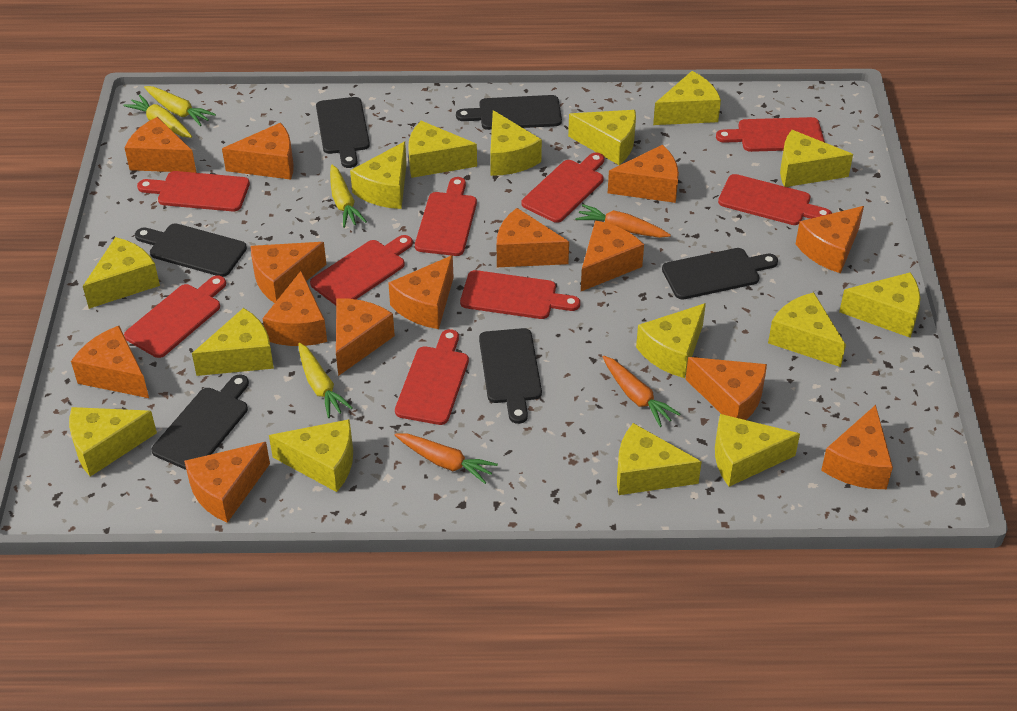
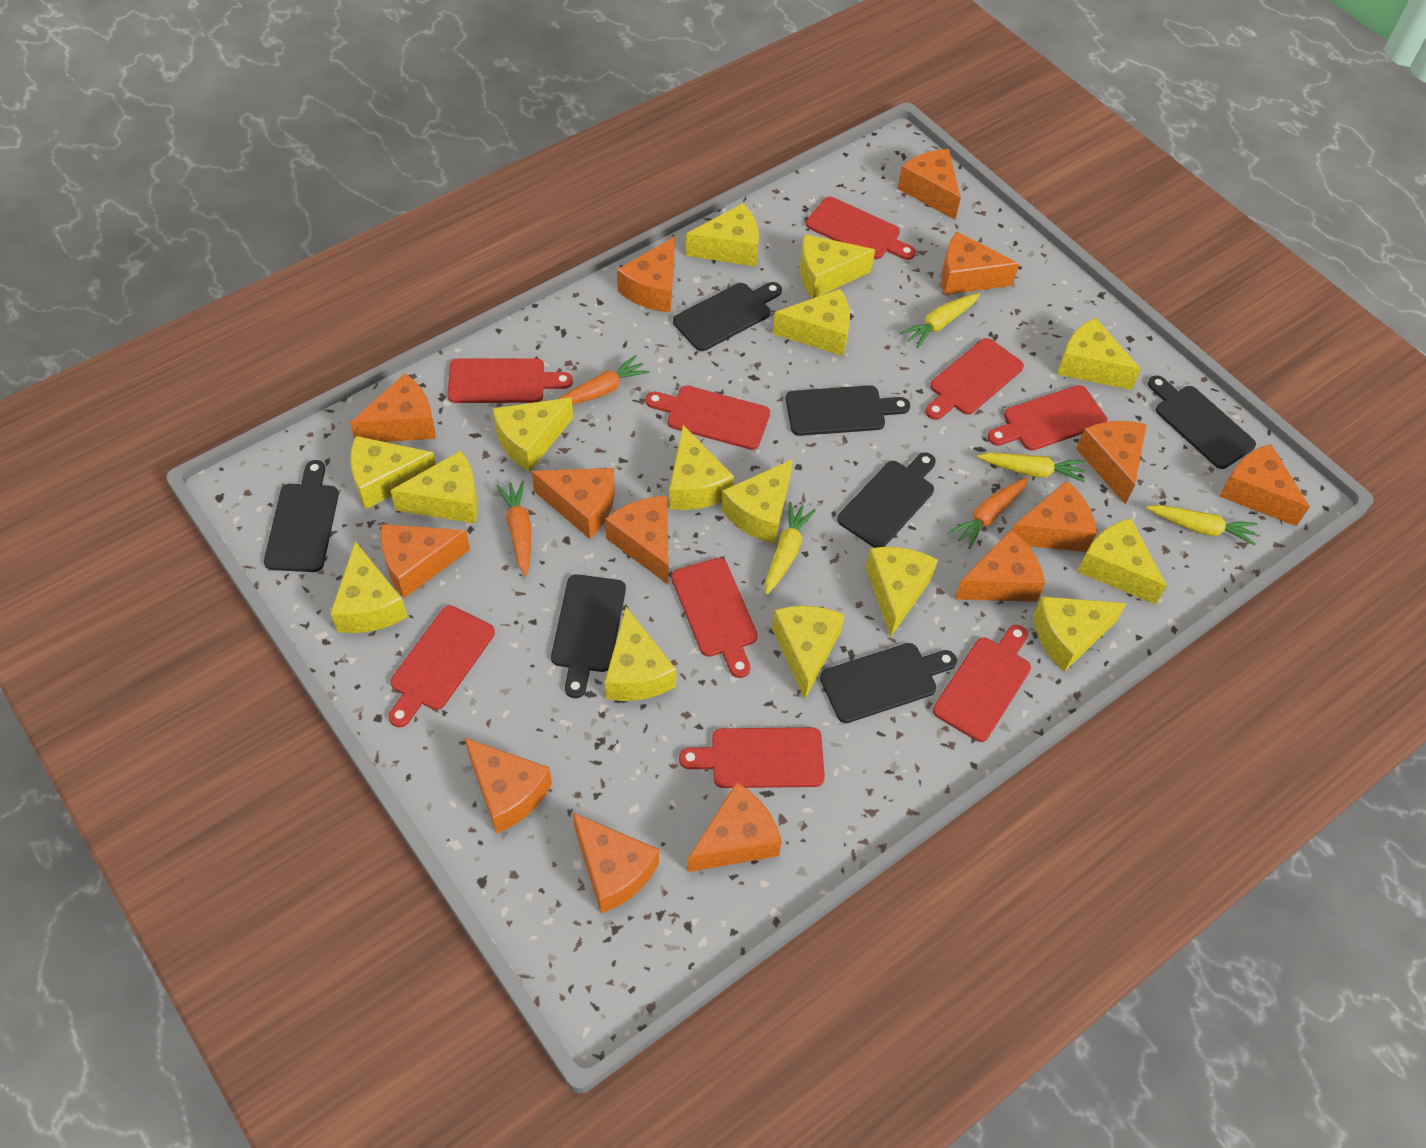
black cutting board: [135,223,247,277] [152,374,249,470] [316,97,370,168] [456,95,562,130] [479,328,542,424] [662,248,778,300] = 6 -> [264,460,339,572] [551,574,626,698] [673,282,782,351] [786,385,910,436] [820,643,957,723] [837,452,936,548] [1148,375,1256,469] = 7

